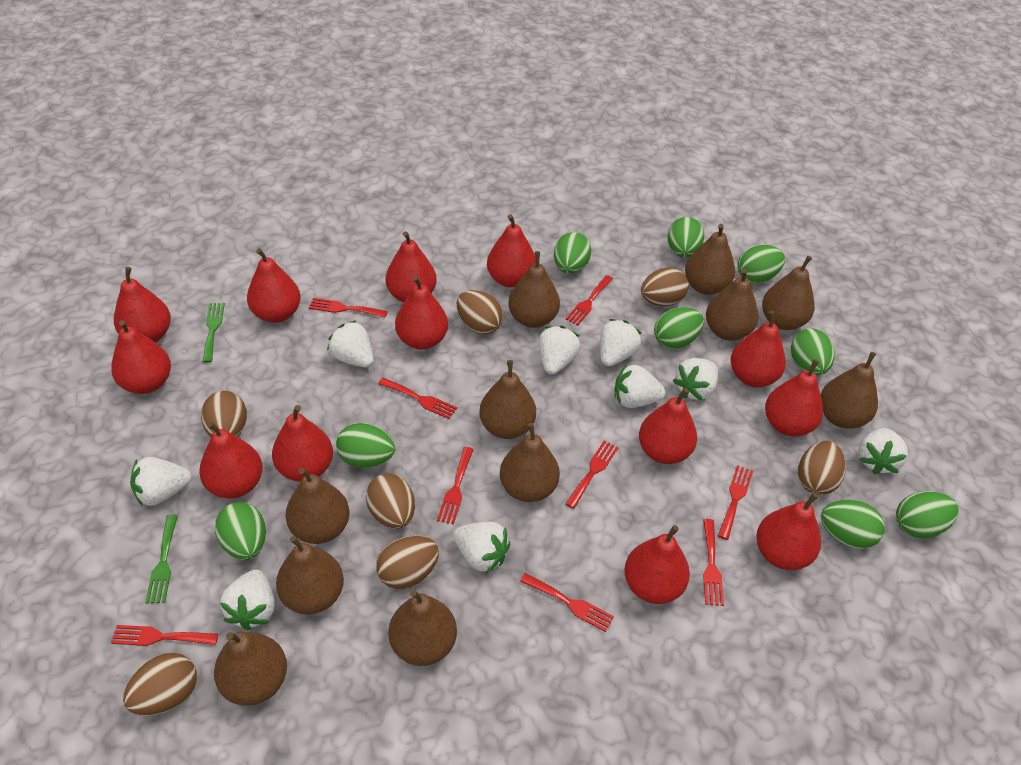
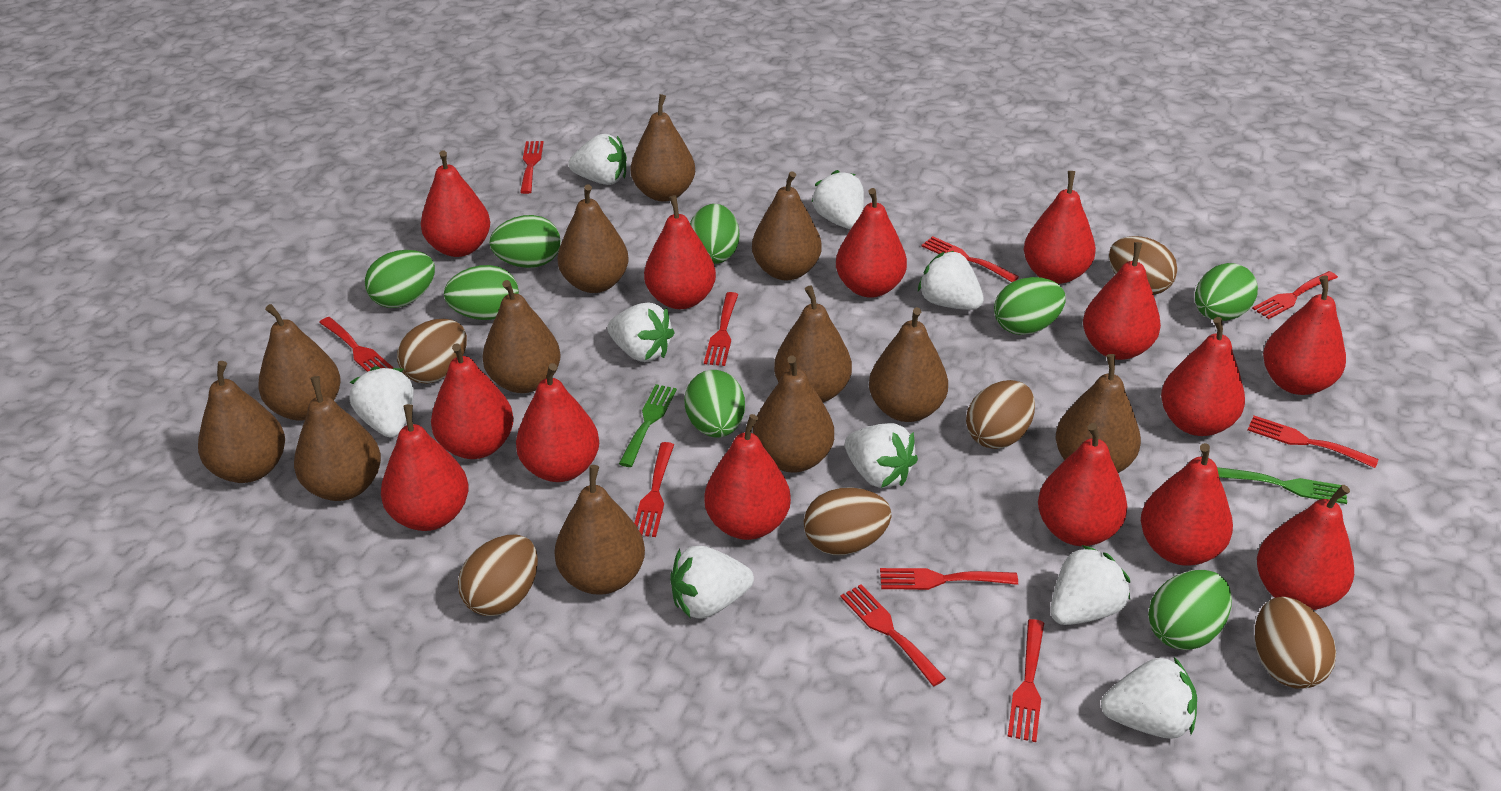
brown egg: [123,653,197,716] [201,391,247,437] [366,473,415,529] [376,535,439,589] [457,290,503,334] [641,268,689,306] [798,441,846,495] = 7 -> [397,319,467,384] [458,535,538,616] [804,487,891,555] [966,380,1035,449] [1109,236,1178,295] [1255,597,1336,689] = 6
brown pear: [214,632,287,706] [276,536,344,615] [285,468,349,544] [388,589,457,666] [479,360,536,439] [500,423,560,502] [508,251,560,328] [685,224,735,295] [706,269,759,341] [762,256,815,330] [821,352,878,429] = 11 -> [198,361,285,483] [258,304,341,421] [294,376,381,501] [483,280,561,393] [554,465,645,595] [558,184,629,293] [631,94,695,201] [752,171,822,280] [753,356,834,473] [774,285,852,402] [869,307,948,422] [1056,354,1141,473] = 12
green egg: [215,502,266,560] [336,423,395,468] [554,232,591,274] [654,307,704,349] [668,217,704,258] [737,245,785,283] [791,328,834,375] [821,500,885,549] [896,491,959,538] = 9 -> [365,250,435,308] [444,265,519,320] [489,215,560,268] [684,370,745,438] [690,204,739,264] [994,277,1066,335] [1148,570,1232,650] [1195,263,1258,321] = 8
red fork: [111,625,218,646] [309,298,388,318] [378,378,457,419] [437,447,474,525] [520,573,614,632] [565,441,619,509] [566,275,613,325] [703,519,724,606] [718,465,753,540] = 9 -> [319,317,393,372] [520,141,544,194] [634,442,674,537] [704,292,738,366] [841,584,946,686] [880,568,1018,590] [922,236,1019,282] [1008,619,1044,742] [1248,416,1378,468] [1252,271,1338,319] = 10
red pear: [111,320,171,394] [114,267,171,342] [199,422,263,498] [247,248,301,323] [272,405,333,482] [386,231,436,302] [395,276,448,350] [487,215,536,287] [624,525,690,604] [639,388,697,464] [731,311,786,387] [756,492,821,570] [765,359,823,436] = 13 -> [381,404,469,531] [421,150,490,257] [431,343,514,459] [516,363,599,482] [644,195,716,309] [704,414,791,540] [836,188,907,298] [1024,171,1096,284] [1038,423,1127,546] [1083,242,1161,360] [1141,443,1233,566] [1161,317,1245,436] [1257,485,1354,610] [1263,276,1346,395] = 14

